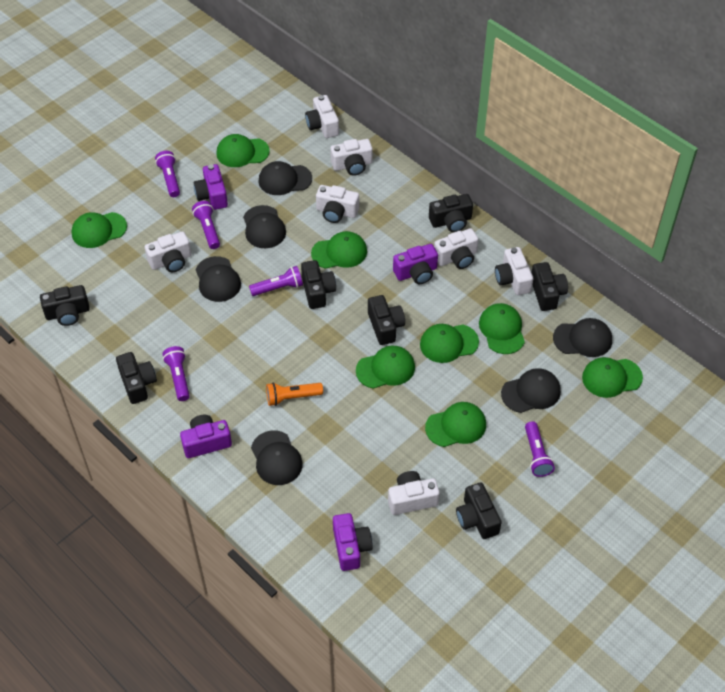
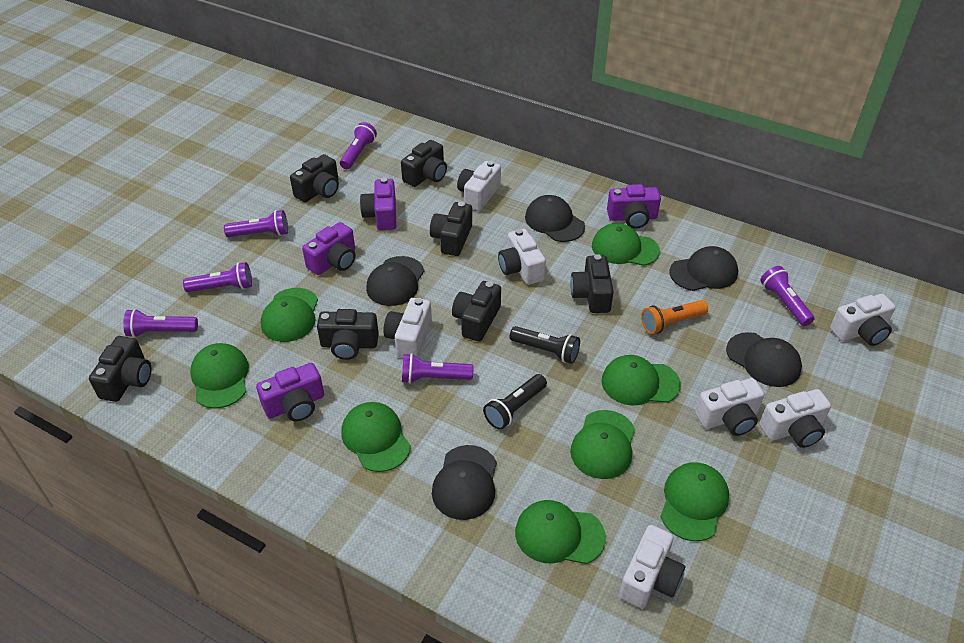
black cap: [196,256,241,302] [243,205,286,248] [251,430,303,485] [258,161,312,195] [501,368,561,413] [553,318,612,357] = 6 -> [366,256,424,306] [432,445,497,520] [525,195,585,242] [669,246,738,291] [726,332,802,387] = 5
black flashlight: none = 0 -> [483,374,547,430] [510,326,580,364] = 2
purple flashlight: [155,151,180,197] [162,346,190,401] [192,201,220,249] [249,266,303,296] [525,421,555,477] = 5 -> [123,309,198,338] [183,262,252,292] [224,210,288,237] [340,122,377,169] [402,353,473,384] [760,266,814,326] = 6

